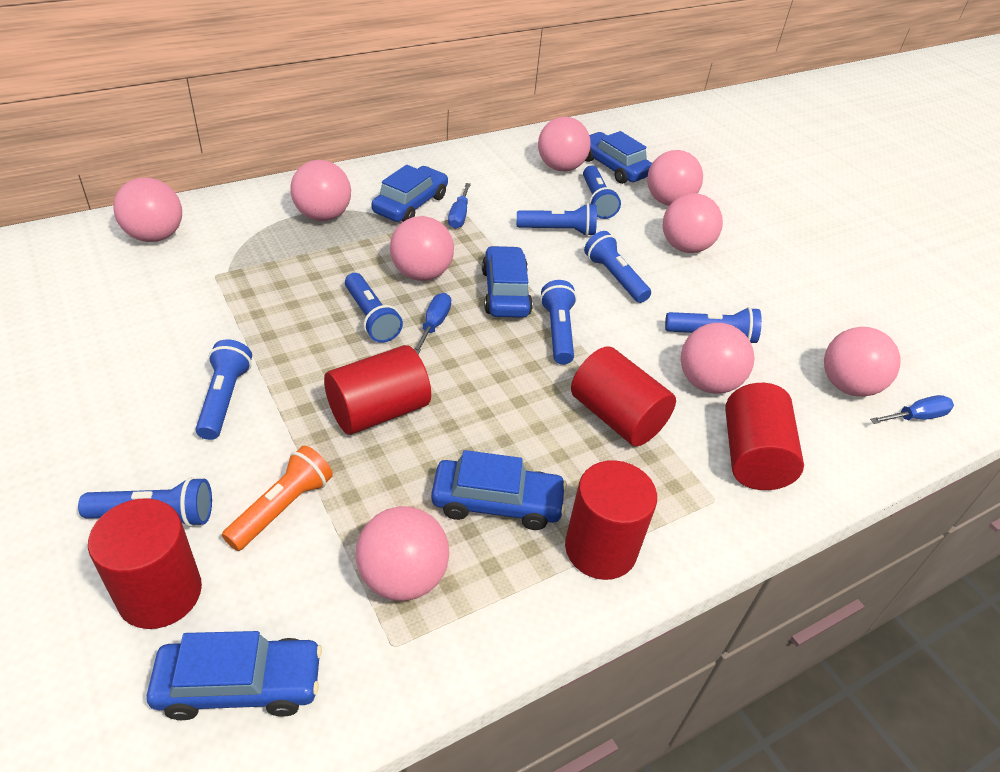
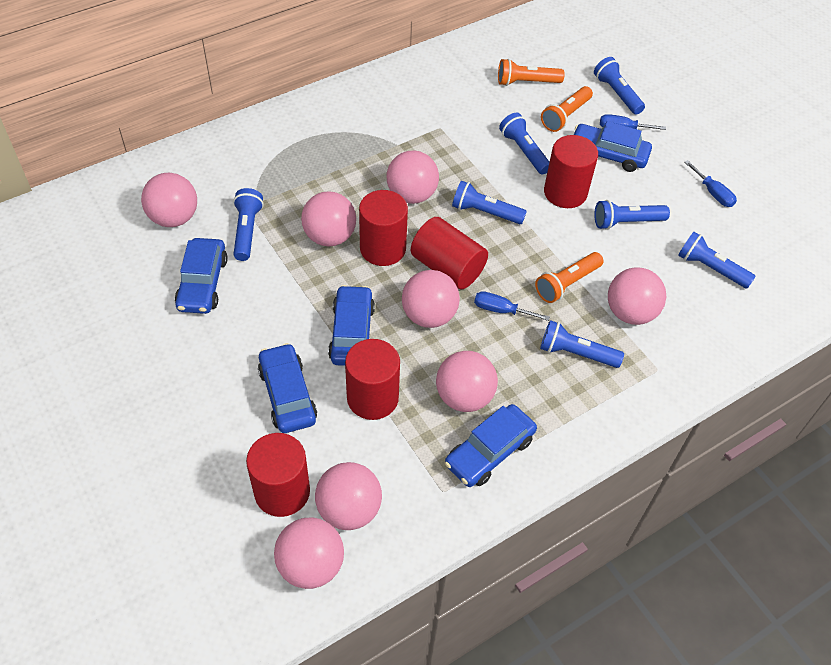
blue flashlight: [78,477,212,527] [196,339,252,440] [345,273,403,343] [517,203,597,236] [540,280,577,364] [583,165,621,219] [584,231,651,303] [665,307,762,343] = 8 -> [233,188,264,261] [452,181,527,224] [499,113,549,175] [540,320,624,368] [594,57,645,115] [594,200,670,230] [678,232,756,289] = 7
orange flashlight: [222,446,333,551] = 1 -> [498,59,565,86] [535,252,604,303] [541,86,593,132] = 3
pink ball: [113,178,182,242] [290,160,351,221] [356,506,449,601] [390,216,454,281] [538,117,591,171] [647,150,703,206] [663,193,723,253] [681,323,754,394] [824,327,901,396] = 9 -> [141,173,197,227] [274,517,344,589] [301,191,356,246] [315,462,382,530] [387,150,439,204] [402,270,460,328] [436,351,498,412] [608,267,666,325] = 8

